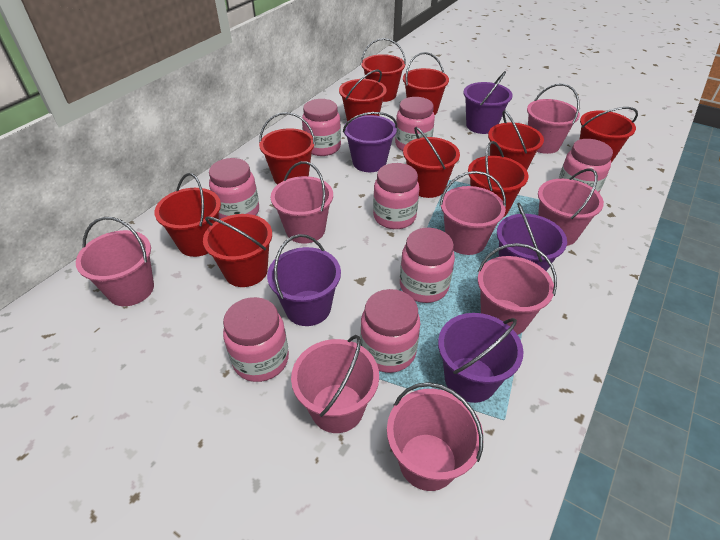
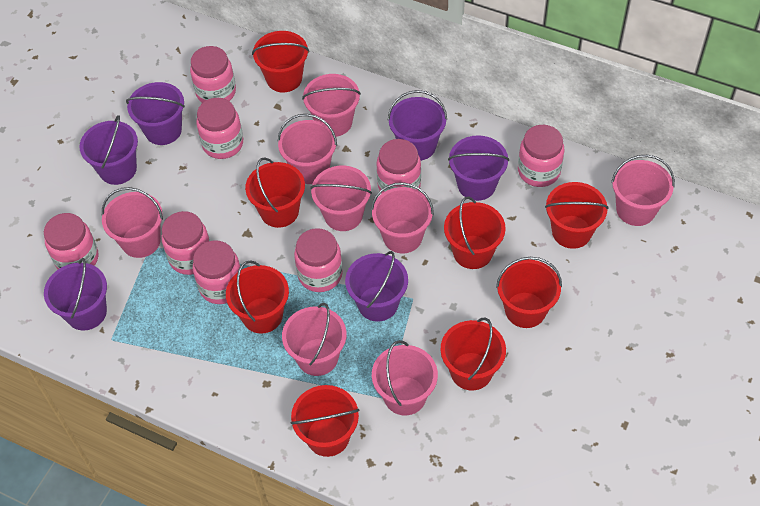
purple bucket: [267,234,341,326] [343,112,397,172] [438,313,523,403] [464,71,513,134] [497,203,567,271] = 5 -> [44,258,107,331] [79,115,138,185] [126,82,185,145] [345,251,408,322] [388,90,447,161] [448,135,509,201] = 6
red bucket: [154,173,221,257] [203,214,272,287] [259,112,316,185] [339,70,387,122] [361,38,406,102] [403,52,449,115] [403,127,460,198] [468,141,529,217] [488,110,544,170] [580,107,638,163] = 10 -> [226,260,289,334] [245,157,305,228] [252,31,309,92] [290,385,359,457] [441,318,506,391] [444,197,506,269] [496,257,562,328] [545,182,609,249] = 8

